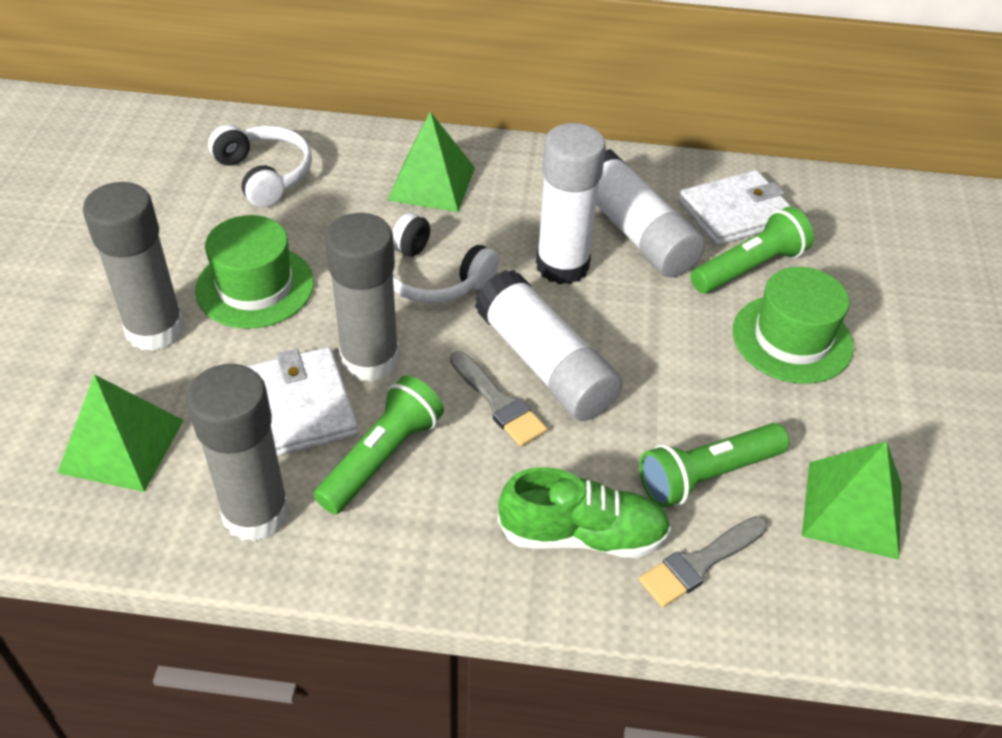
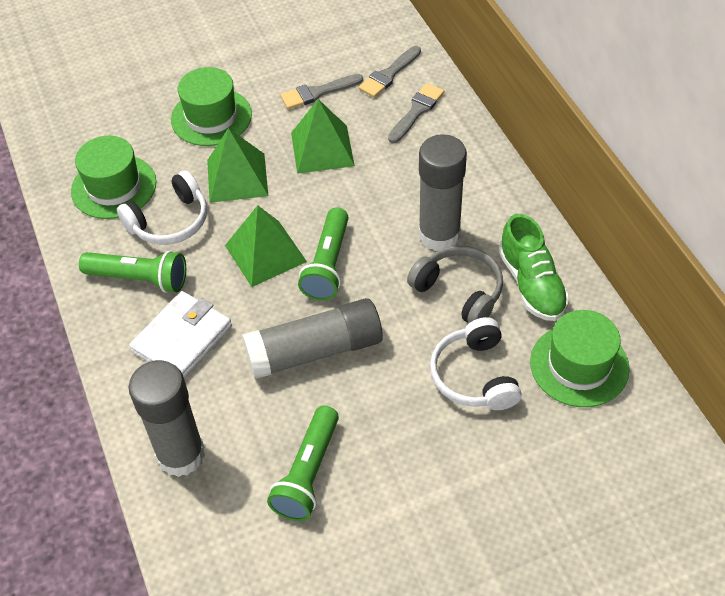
green hat: [195,215,314,329] [733,267,853,384] = 2 -> [71,136,156,219] [171,67,252,146] [530,310,630,407] = 3
grey brush: [450,351,547,447] [639,516,768,607] = 2 -> [280,74,363,109] [359,46,421,98] [388,83,444,143] = 3
grey headphones: none = 0 -> [407,246,503,323] = 1
white glue stick: [475,270,622,421] [536,123,606,285] [596,149,705,277] = 3 -> none = 0
white wallet: [246,347,358,456] [679,170,791,245] = 2 -> [130,291,232,379] = 1

